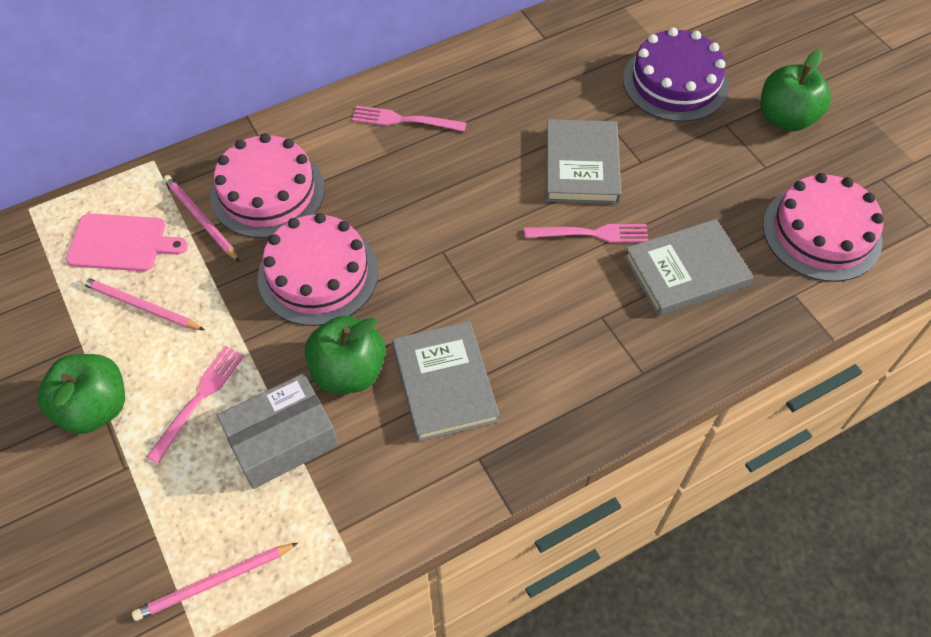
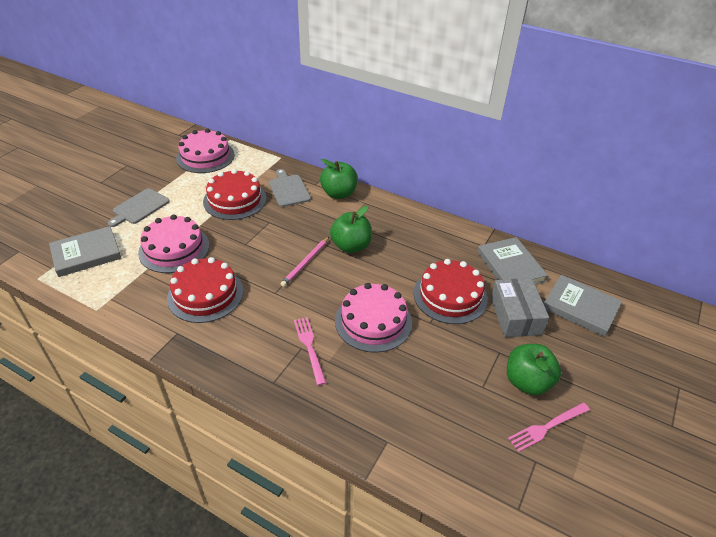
grey cutting board: none = 0 -> [108,188,170,227] [269,169,311,207] = 2
pink cutting board: [66,213,188,271] = 1 -> none = 0
pink fork: [147,346,245,463] [352,106,466,132] [524,224,649,243] = 3 -> [294,317,326,386] [508,403,590,452] = 2
pink pencil: [80,277,204,330] [132,543,298,621] [163,175,240,262] = 3 -> [281,237,329,287] = 1
purple cake: [623,28,729,122] = 1 -> none = 0
red cake: none = 0 -> [167,257,243,323] [203,169,267,220] [414,259,488,324] = 3

